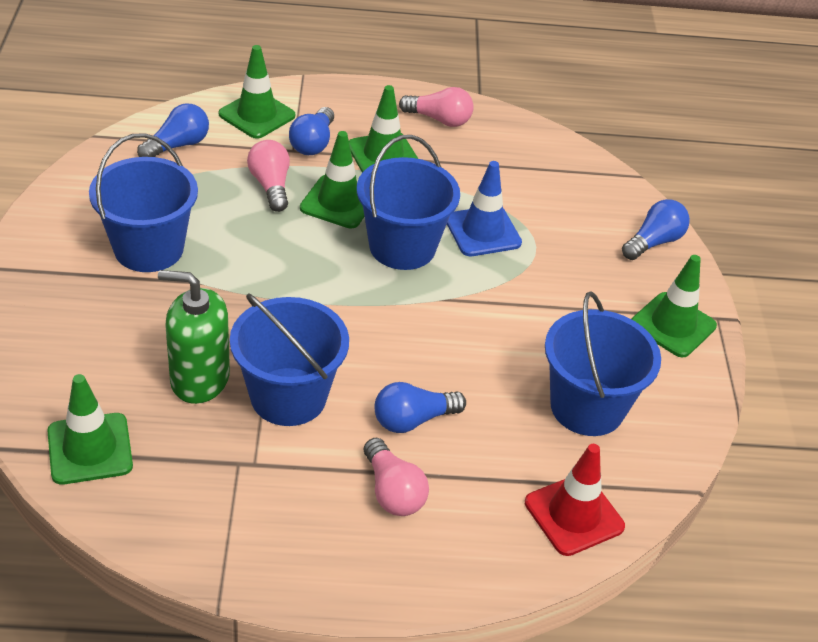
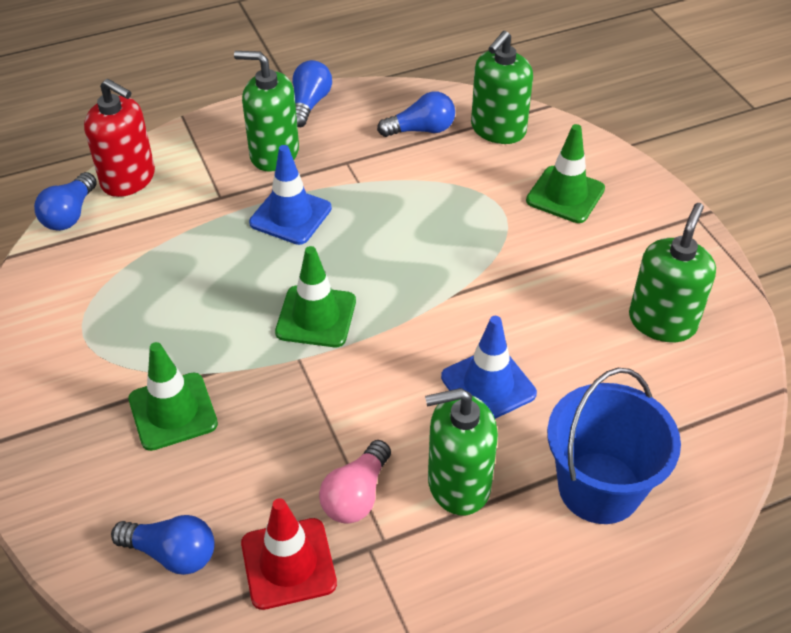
blue bucket: [89,133,198,272] [230,293,349,426] [357,135,460,270] [545,291,661,436] = 4 -> [547,368,681,524] = 1
blue traffic cone: [447,161,522,256] = 1 -> [249,145,332,245] [441,316,537,419] = 2
green soap dispenser: [158,270,230,404] = 1 -> [234,51,299,172] [425,388,498,515] [471,31,533,144] [629,203,716,342] = 4
green traffic cone: [47,374,133,485] [219,45,295,139] [300,131,364,228] [349,85,418,173] [632,255,717,358] = 5 -> [129,342,218,451] [275,246,356,347] [526,124,605,223] = 3
pink light bulb: [247,140,290,212] [364,438,429,516] [399,87,474,127] = 3 -> [319,440,391,524] = 1
red soap dispenser: none = 0 -> [84,79,155,197] = 1

